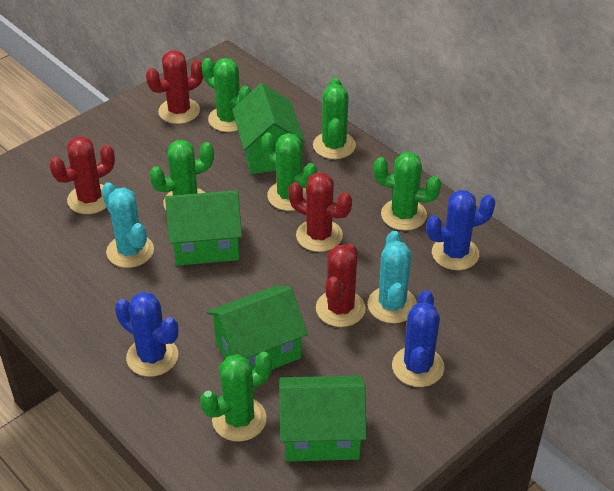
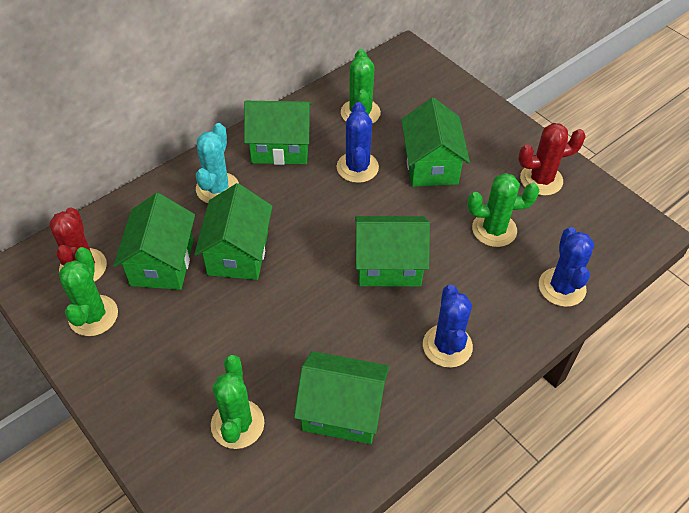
green cactus: [150,140,214,209] [200,352,272,442] [201,58,251,132] [261,132,317,211] [313,78,356,159] [373,152,441,231] = 6 -> [59,247,118,336] [211,355,264,449] [341,49,381,124] [467,173,539,247] = 4
green house: [165,190,242,266] [207,286,308,370] [232,83,305,174] [279,376,367,461] = 4 -> [114,193,195,290] [194,183,273,280] [244,101,312,165] [294,351,389,444] [355,216,430,287] [401,98,470,187] = 6
red cactus: [50,136,115,214] [146,50,203,124] [288,172,352,252] [316,244,366,327] = 4 -> [49,208,107,282] [518,123,586,196] = 2
turquoise cactus: [102,182,154,268] [367,231,417,323] = 2 -> [196,123,239,203] = 1

